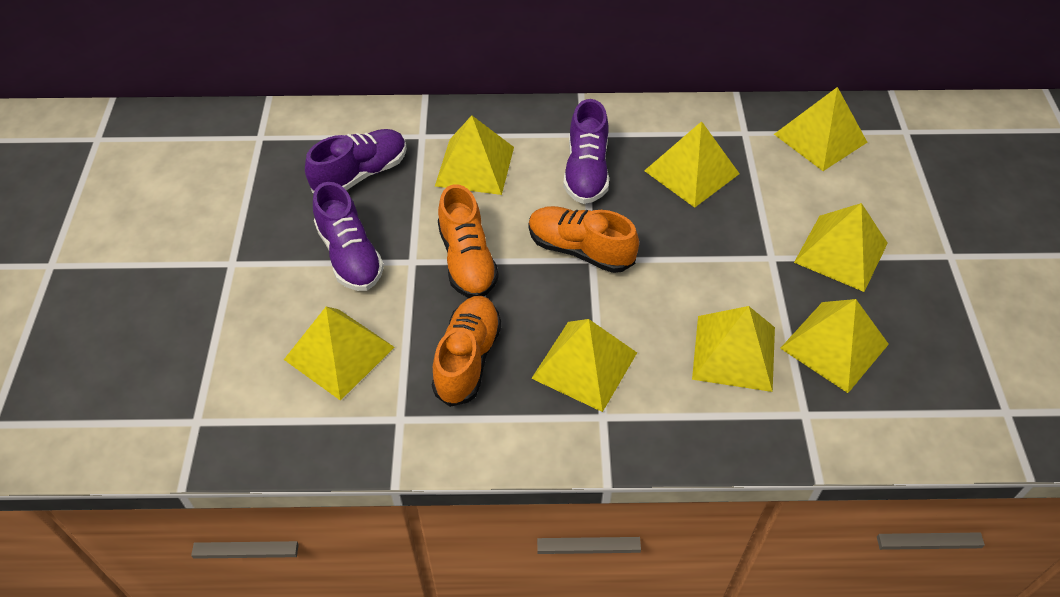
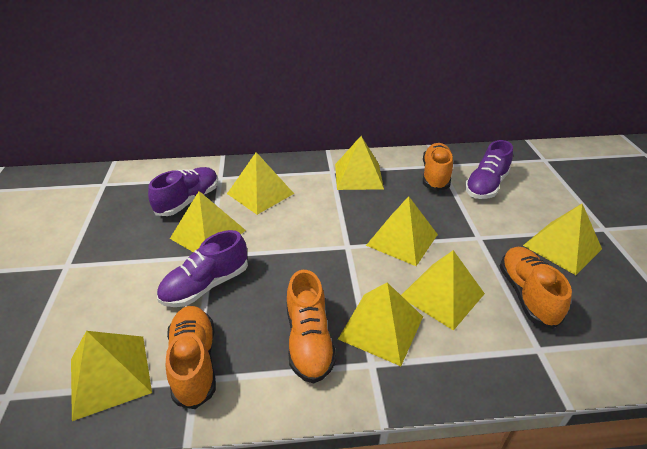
orange shoe: [432,296,502,407] [438,184,499,298] [529,206,639,273] = 3 -> [166,306,216,409] [287,270,336,384] [423,143,453,191] [500,247,572,329] = 4

